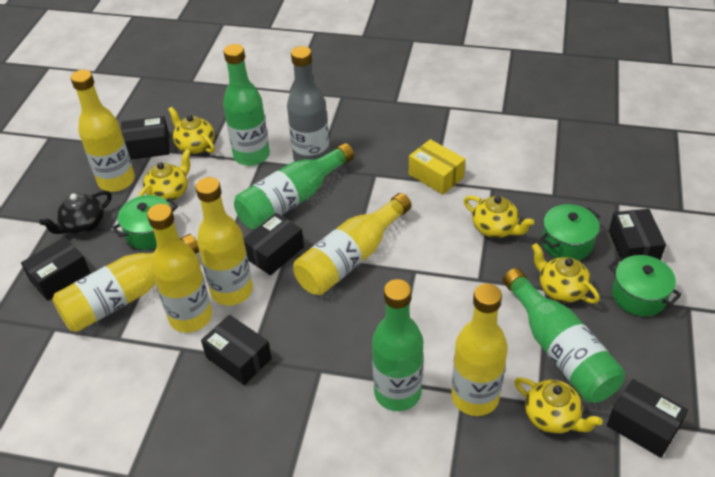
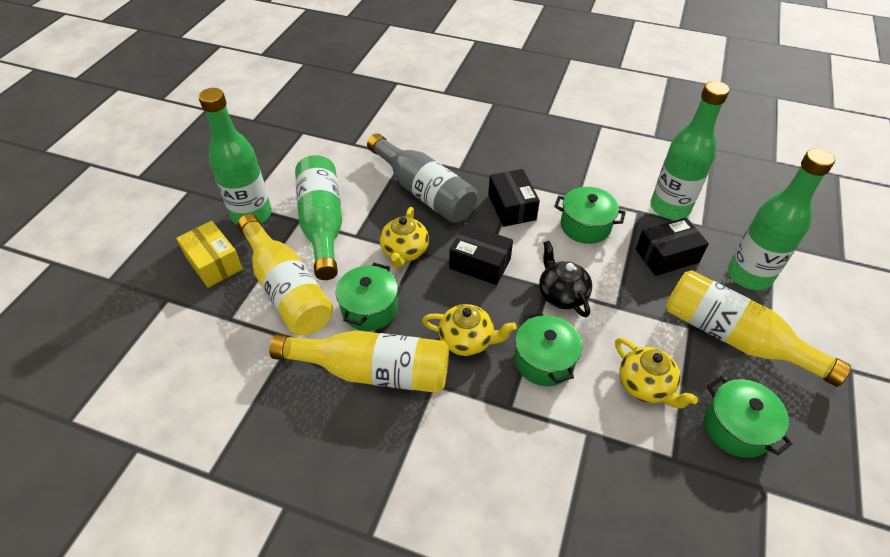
black box: [21,237,91,301] [121,116,170,160] [201,315,272,385] [244,213,304,276] [607,379,688,458] [609,209,666,260] = 6 -> [449,224,513,285] [488,169,540,227] [636,217,709,276] = 3
green pot: [112,195,178,250] [540,204,600,261] [608,255,682,316] = 3 -> [336,263,398,331] [514,311,582,386] [554,187,626,244] [704,376,793,458] = 4
yellow bottle: [52,234,199,332] [71,70,135,192] [147,204,212,333] [196,177,253,305] [293,193,412,295] [451,284,508,416] = 6 -> [237,214,333,335] [269,331,449,393] [666,270,851,387] = 3
yellow teapot: [138,149,191,202] [168,107,215,154] [464,196,534,238] [514,377,603,434] [531,243,600,304] = 5 -> [380,207,429,268] [422,304,517,356] [615,337,698,409] = 3

